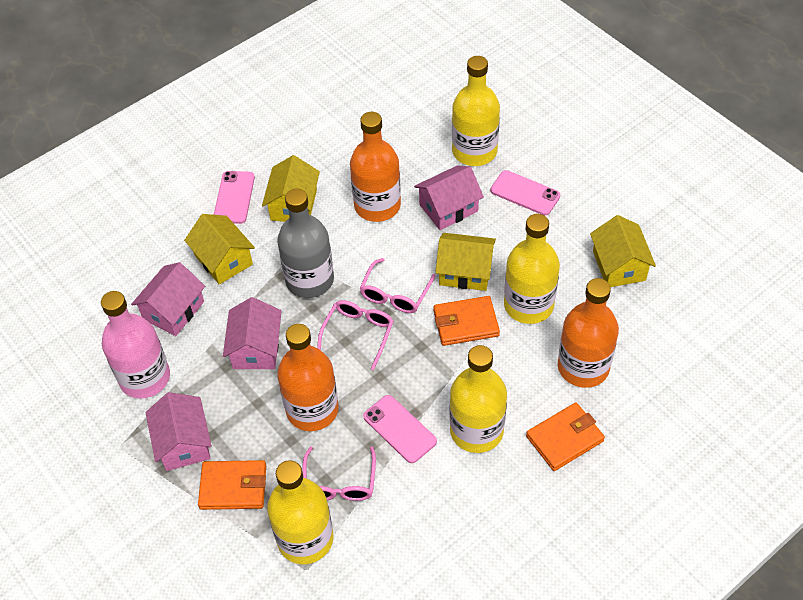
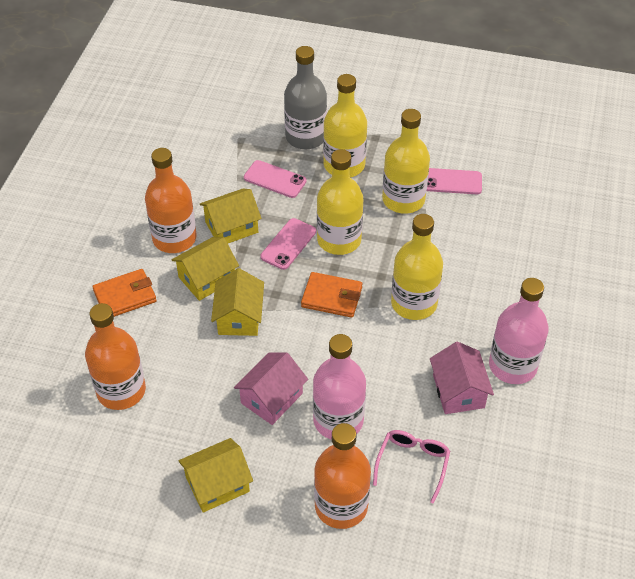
orange wallet: [198,460,266,510] [433,296,500,346] [526,403,605,471] = 3 -> [92,269,157,317] [301,272,362,318] = 2
pink bottle: [101,291,170,399] = 1 -> [313,334,366,440] [489,278,549,384] = 2
pink glasses: [302,446,376,501] [317,300,394,370] [360,258,435,313] = 3 -> [373,430,450,504] = 1
pink house: [131,262,205,336] [146,392,212,471] [223,297,282,369] [414,165,484,230] = 4 -> [234,353,308,425] [430,342,494,414] = 2

